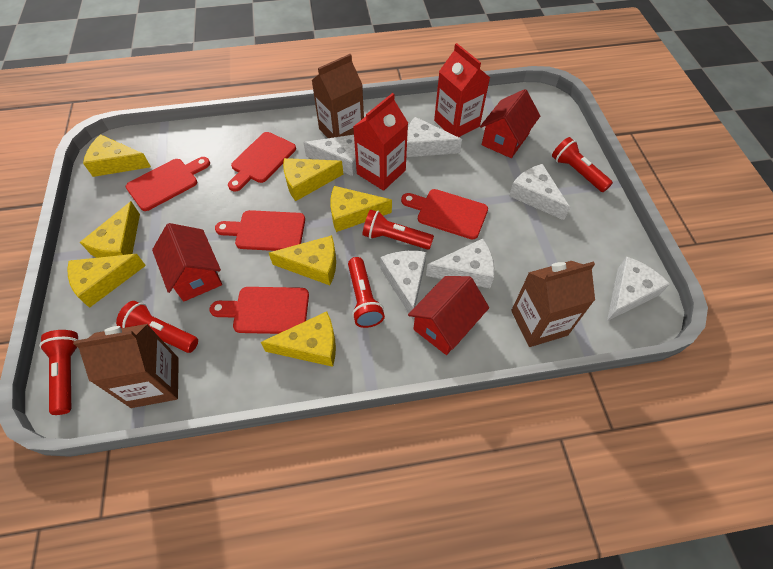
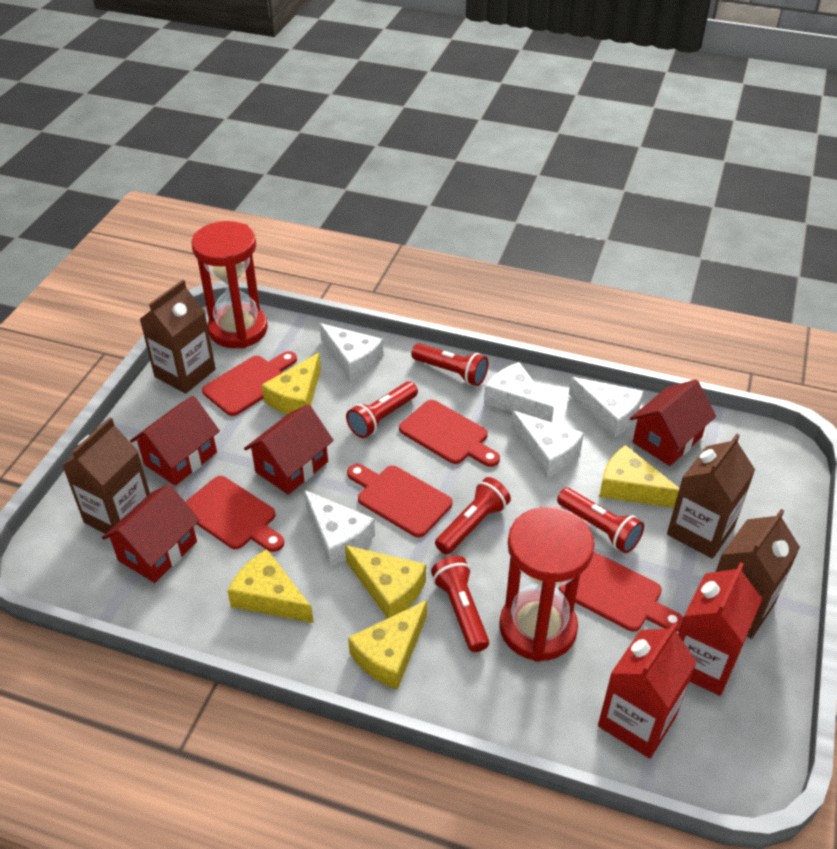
brown carton: [73,324,179,408] [312,54,364,138] [511,261,595,347] = 3 -> [62,417,150,534] [140,280,216,394] [667,434,755,559] [716,509,800,639] = 4
red hourglass: none = 0 -> [192,221,268,348] [499,507,594,662] = 2
red house: [152,223,222,302] [408,276,489,355] [480,89,540,158] = 3 -> [102,484,200,583] [130,396,220,486] [244,404,334,495] [630,379,716,466] = 4
white cheese: [303,135,357,176] [380,251,426,319] [406,117,462,157] [426,239,495,288] [509,164,570,220] [607,257,670,321] = 6 -> [304,490,375,567] [319,323,384,381] [484,362,554,422] [511,411,584,478] [569,377,643,438] = 5
yellow cheese: [68,254,146,308] [80,201,140,258] [83,134,151,177] [261,312,336,367] [269,235,336,285] [283,158,343,201] [330,186,392,232] = 7 -> [227,549,314,623] [262,353,321,414] [345,545,426,619] [348,600,427,690] [599,445,680,508] = 5

